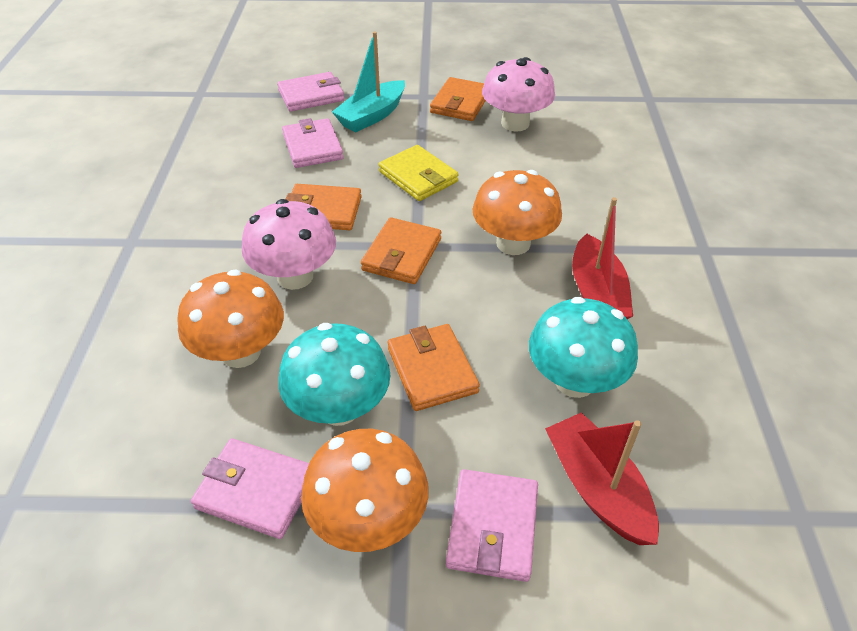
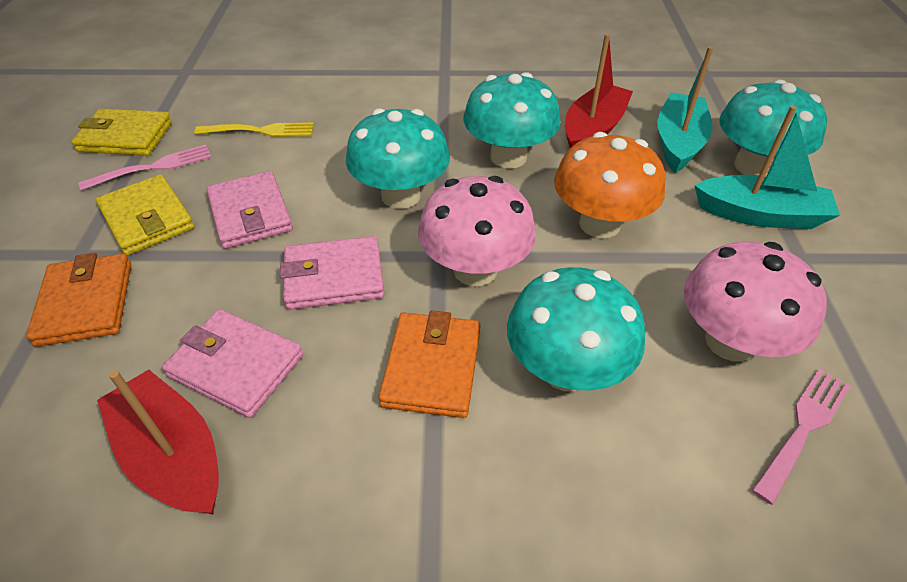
orange mushroom: [177,269,284,368] [301,429,429,552] [473,170,562,255] = 3 -> [554,132,665,238] = 1
orange wallet: [286,184,362,230] [361,217,441,284] [388,324,480,411] [430,77,486,121] = 4 -> [26,253,131,347] [378,310,480,418] = 2
pink fork: none = 0 -> [78,145,212,191] [752,368,850,505] = 2
pink wallet: [191,438,309,539] [277,72,344,112] [282,118,344,168] [446,469,538,582] = 4 -> [162,309,303,418] [207,171,293,249] [280,236,384,310] = 3
turquoise boat: [332,32,405,132] = 1 -> [657,46,713,173] [694,106,840,229] = 2
turquoise mushroom: [278,323,391,426] [529,297,638,398] = 2 -> [346,108,450,209] [464,72,561,169] [507,267,645,391] [719,80,827,176] = 4
yellow fork: none = 0 -> [194,122,314,137] = 1
yellow wallet: [379,145,459,201] = 1 -> [71,108,172,156] [96,174,194,255] = 2

